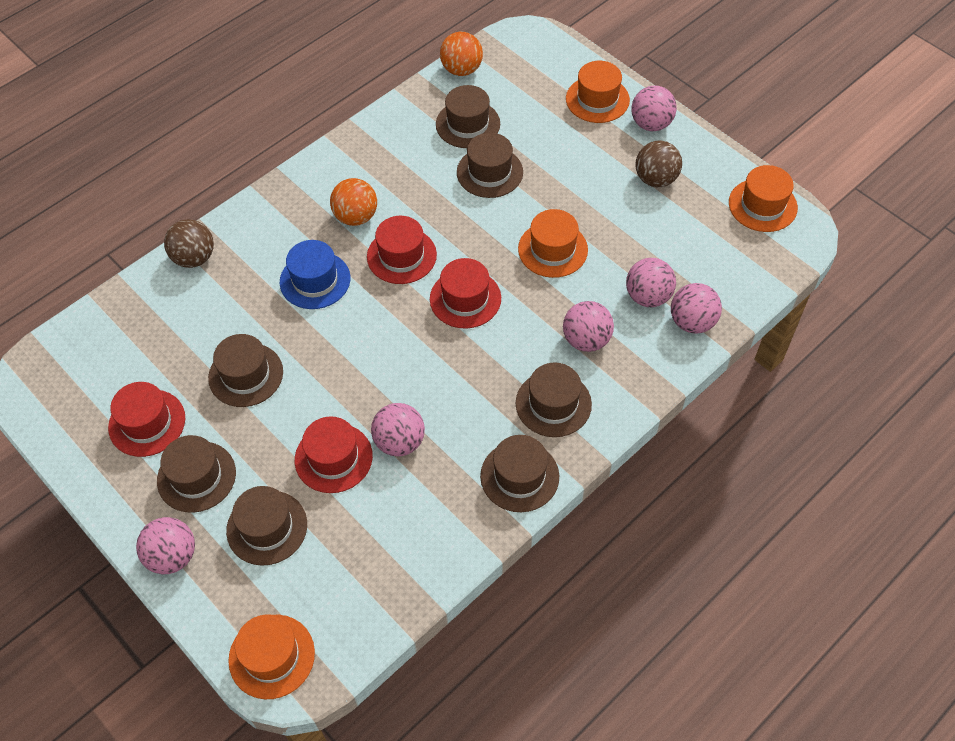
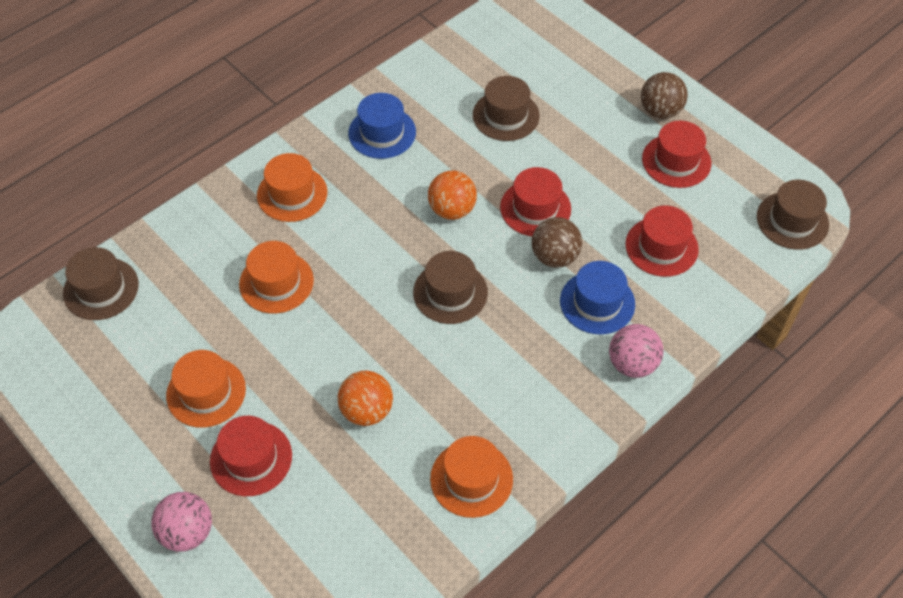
blue hat: [280,240,350,309] = 1 -> [348,93,416,159] [560,261,635,334] = 2
brown hat: [157,435,236,513] [208,334,283,407] [226,486,307,566] [436,85,500,148] [457,133,523,198] [480,435,559,512] [516,362,592,437] = 7 -> [63,247,139,320] [413,251,488,324] [473,76,540,141] [757,180,829,250] = 4
pink ball: [136,517,195,574] [371,403,425,457] [563,301,614,352] [626,258,676,307] [631,85,677,131] [671,283,722,334] = 6 -> [151,492,212,552] [609,324,664,378] = 2

